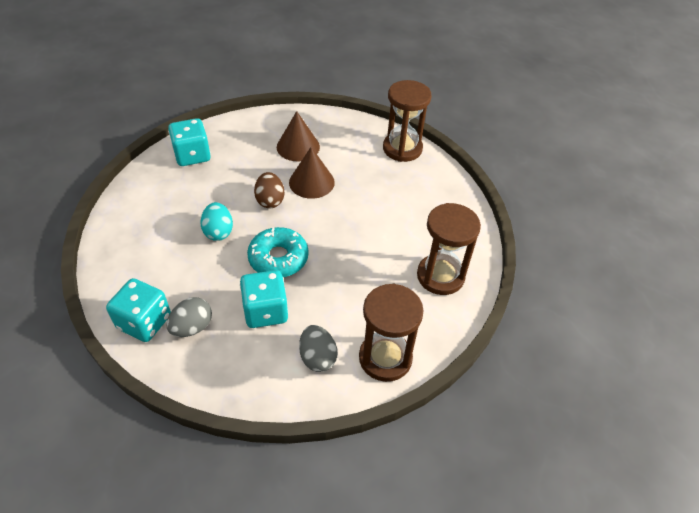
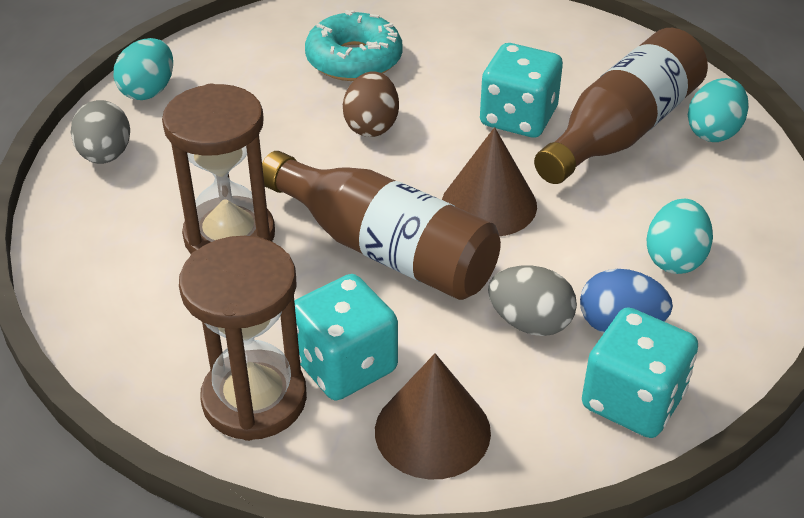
blue egg: none = 0 -> [580,269,673,333] = 1
brown bottle: none = 0 -> [262,151,501,300] [534,28,708,184] = 2
brown hourglass: [359,284,424,382] [383,80,431,162] [417,203,481,295] = 3 -> [162,83,275,254] [179,236,307,441] = 2
turquoise egg: [200,202,233,241] = 1 -> [113,38,173,100] [647,199,713,274] [688,78,749,142] = 3

